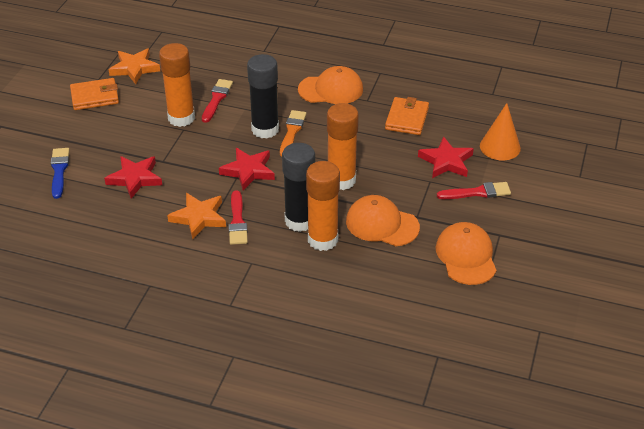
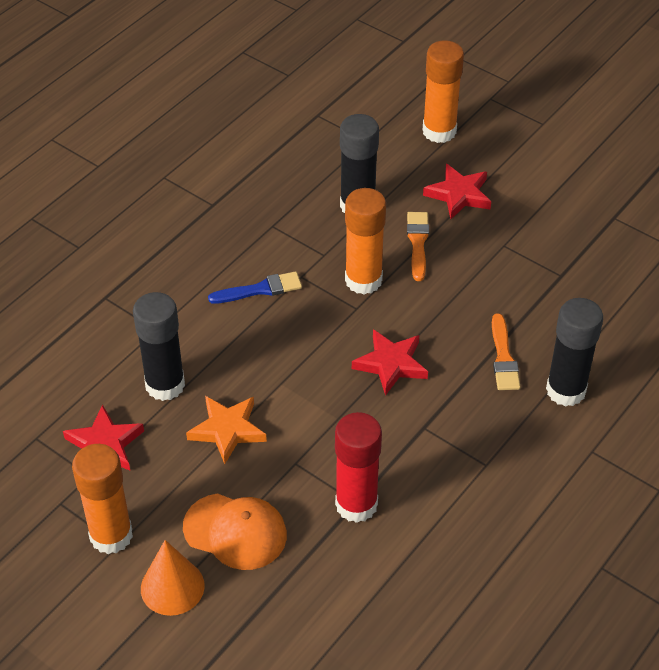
black glue stick: [247,54,279,139] [282,143,315,232] = 2 -> [133,292,185,401] [340,114,379,213] [546,298,603,407] = 3
orange brush: [280,110,306,157] = 1 -> [407,212,429,281] [492,314,521,390] = 2
orange cap: [298,66,363,104] [346,195,420,246] [436,222,497,285] = 3 -> [183,493,287,570] = 1
orange star: [108,48,160,84] [167,193,226,239] = 2 -> [186,396,267,464] = 1
orange wallet: [70,78,119,110] [385,97,429,135] = 2 -> none = 0
red brush: [202,79,233,123] [228,190,248,245] [437,182,511,199] = 3 -> none = 0
red glue stick: none = 0 -> [335,412,382,523] = 1

